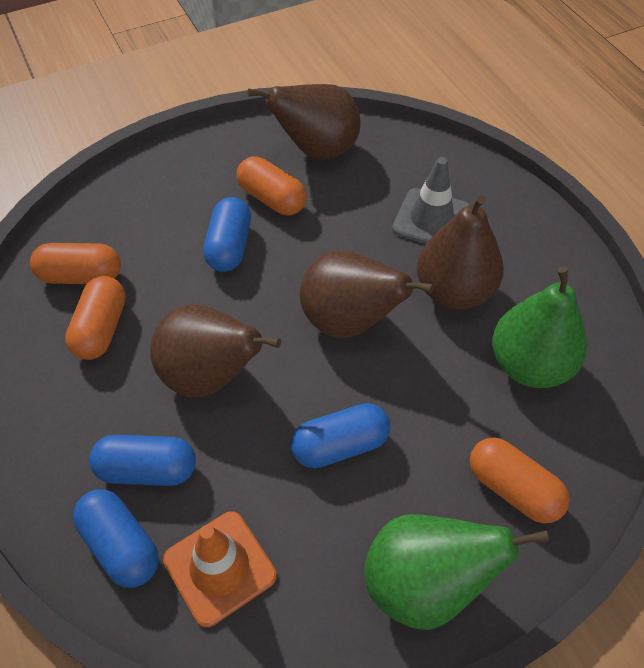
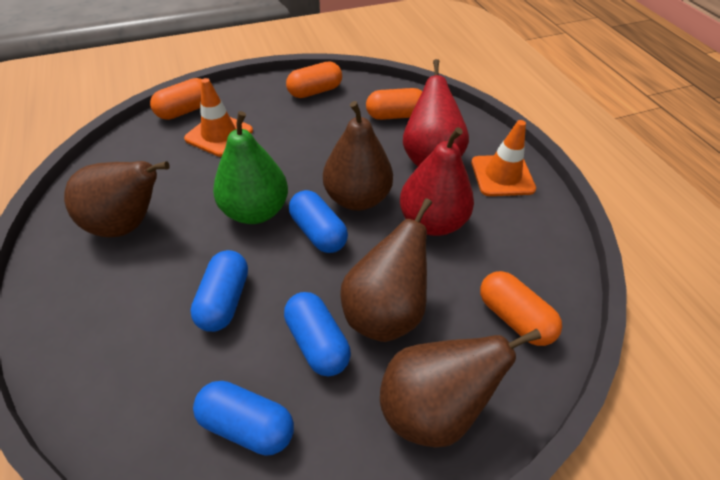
green pear: [364,514,549,630] [492,266,587,388] = 2 -> [213,111,288,224] = 1
grey traffic cone: [392,157,469,244] = 1 -> none = 0
orange traffic cone: [163,511,277,627] = 1 -> [184,78,253,157] [471,120,536,196] = 2
red pear: none = 0 -> [400,127,474,236] [403,59,469,166] = 2

